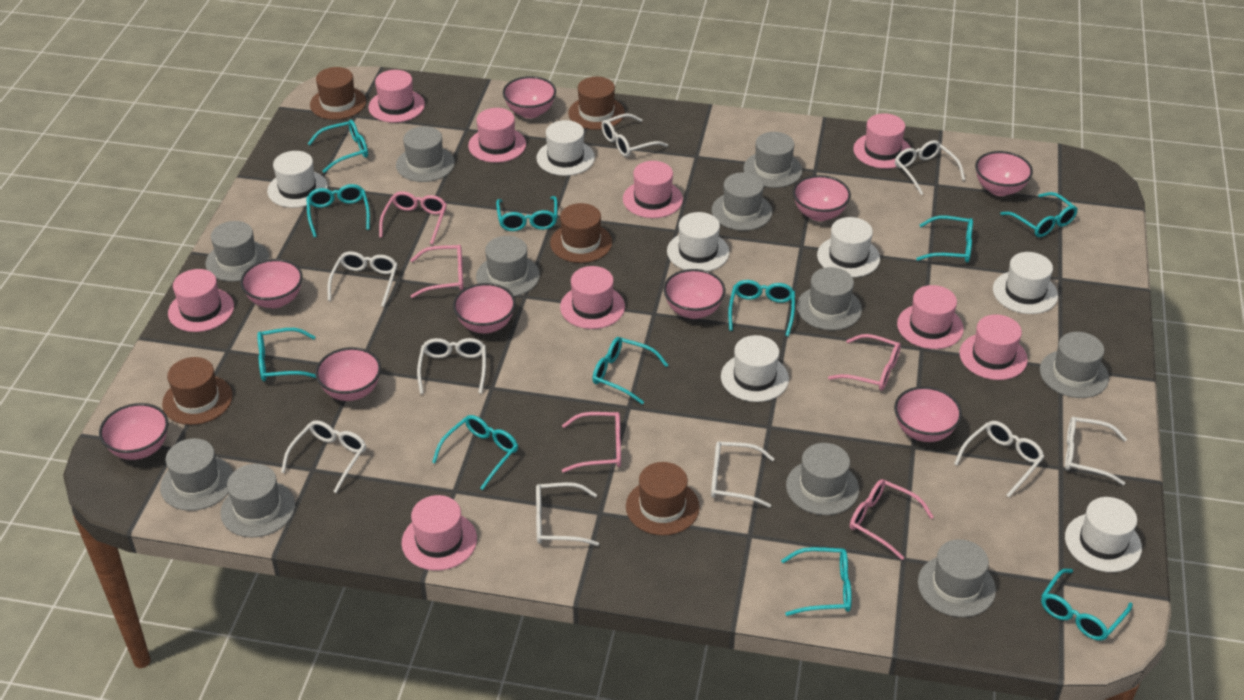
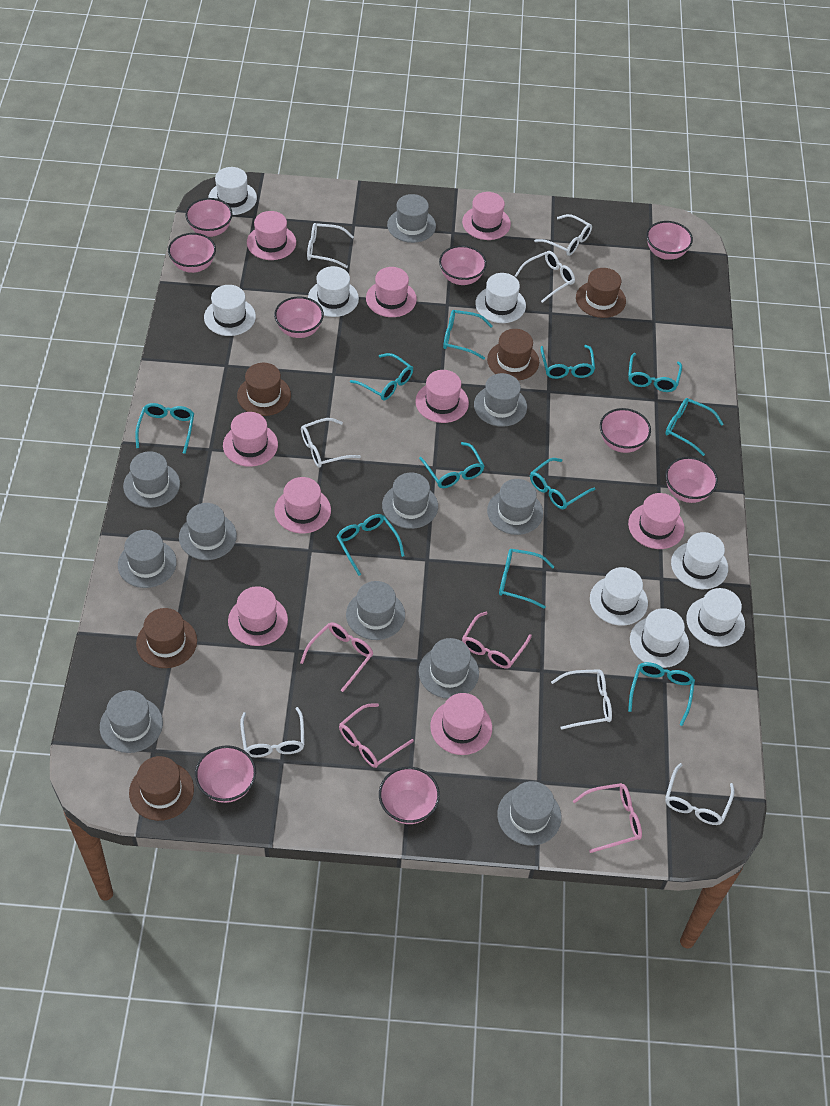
pink glasses: [379,191,447,245] [410,244,464,298] [562,412,621,473] [828,334,901,390] [850,479,934,560] = 5 -> [300,622,374,692] [339,703,414,768] [462,612,532,668] [573,783,642,853] = 4
white glasses: [281,420,366,493] [327,251,397,307] [417,338,486,394] [536,482,599,546] [601,113,668,157] [711,441,774,508] [895,140,965,195] [954,421,1044,497] [1065,416,1127,485] = 9 -> [240,707,305,757] [301,418,361,467] [307,223,354,268] [515,251,575,303] [534,214,592,256] [551,669,612,730] [665,763,735,825] = 7
white hat: [267,151,328,208] [536,120,595,176] [667,212,730,271] [721,335,789,402] [817,217,880,277] [993,252,1058,314] [1065,497,1142,572] = 7 -> [204,285,256,336] [208,167,257,215] [308,266,359,317] [475,273,526,323] [590,567,648,626] [630,608,689,668] [671,532,728,589] [686,588,745,647] = 8

